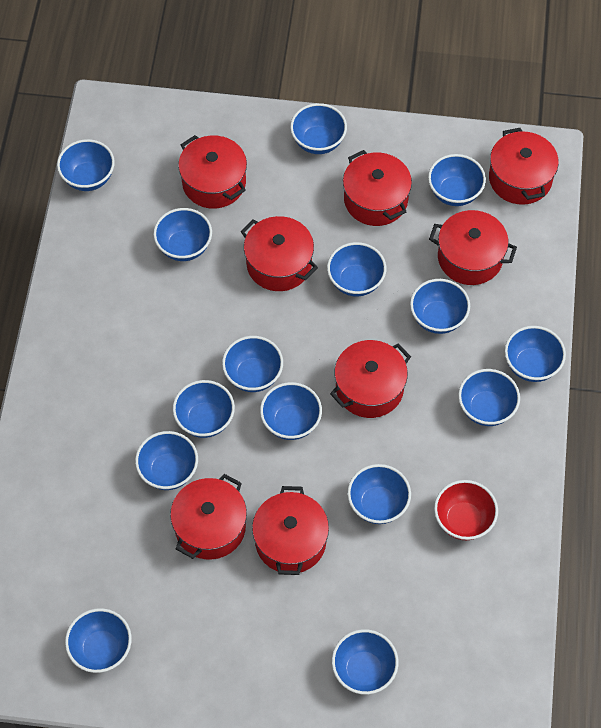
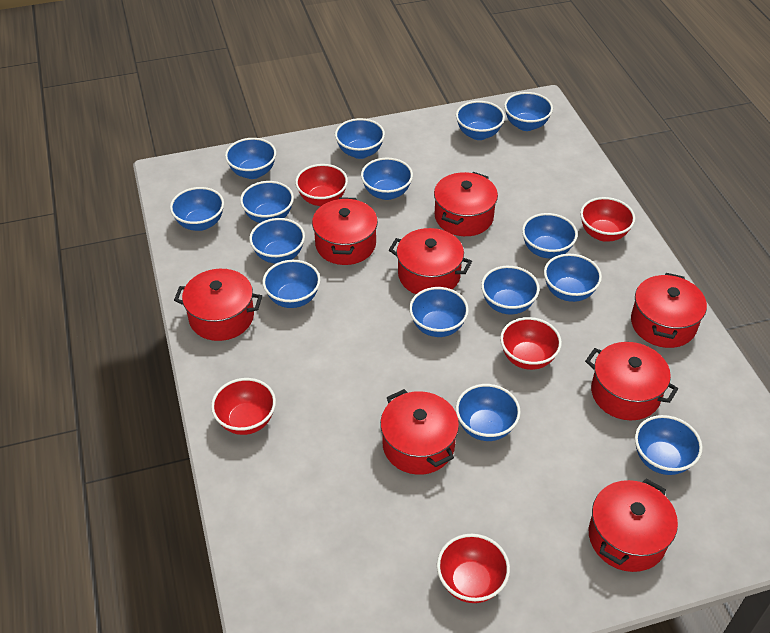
red bowl: [434,480,498,540] = 1 -> [211,378,276,435] [295,164,348,206] [437,534,510,603] [500,317,562,370] [580,197,635,242] = 5

